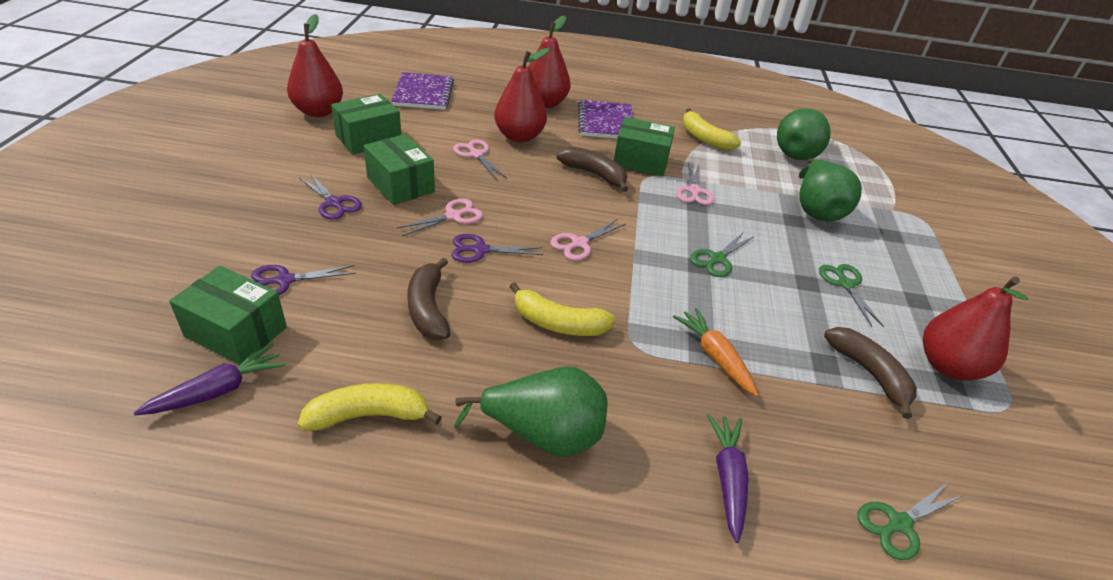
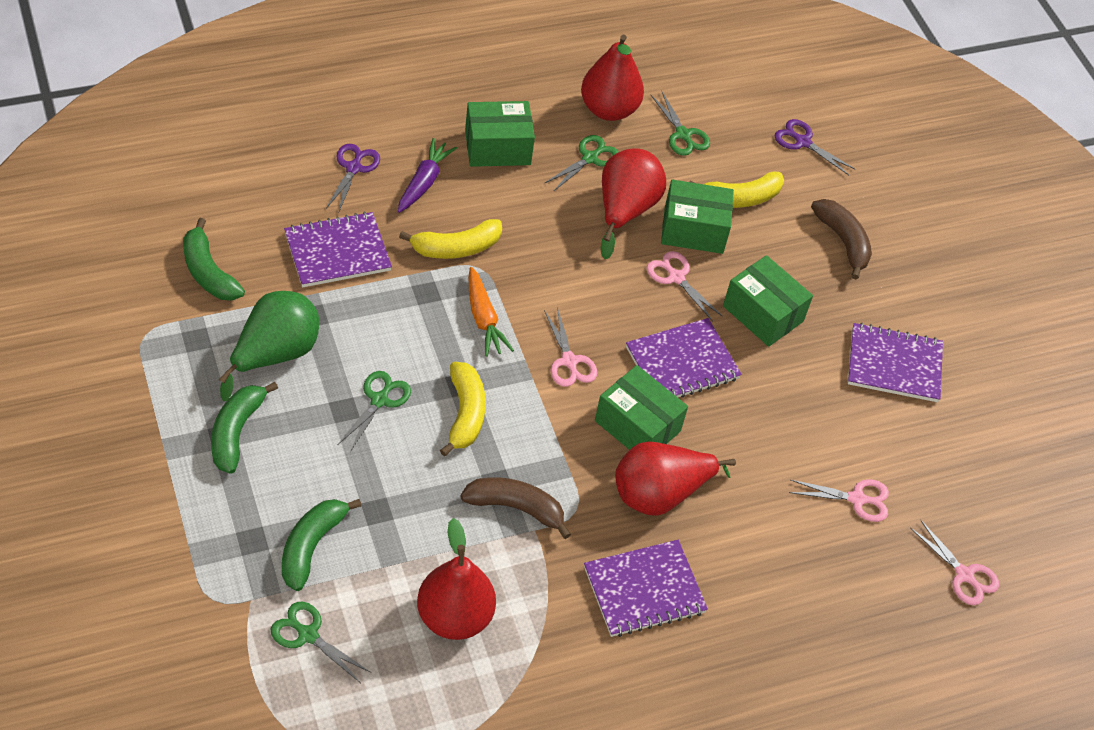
brown banana: [407,258,451,340] [557,147,628,192] [824,327,917,419] = 3 -> [460,477,571,539] [811,199,872,279] = 2
green banana: none = 0 -> [183,218,245,301] [211,382,278,474] [282,499,362,591] = 3
green pear: [454,366,607,457] [777,109,831,160] [799,158,862,221] = 3 -> [219,291,319,401] = 1
green scissors: [690,232,755,277] [819,264,884,327] [858,483,963,560] = 3 -> [271,602,371,683] [338,371,411,452] [545,135,619,192] [651,92,710,156] = 4
purple carrot: [134,343,286,415] [707,414,749,543] = 2 -> [398,138,457,213] = 1
purple notebook: [391,72,454,110] [578,100,633,139] = 2 -> [284,212,392,287] [584,540,708,637] [626,318,742,398] [848,323,943,402] = 4
purple scissors: [251,265,356,295] [299,173,362,220] [451,234,543,263] = 3 -> [326,144,380,214] [774,119,856,175] = 2

